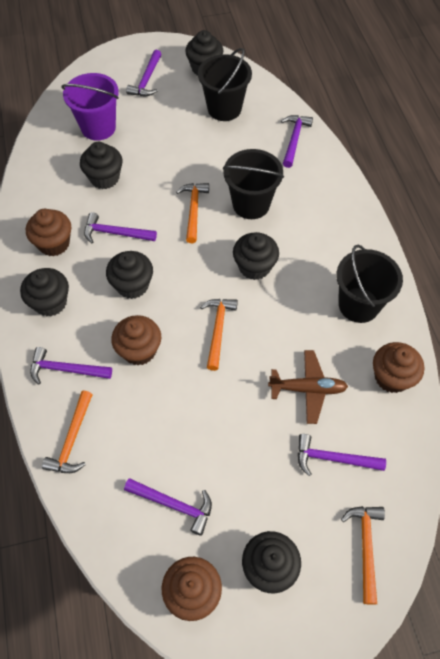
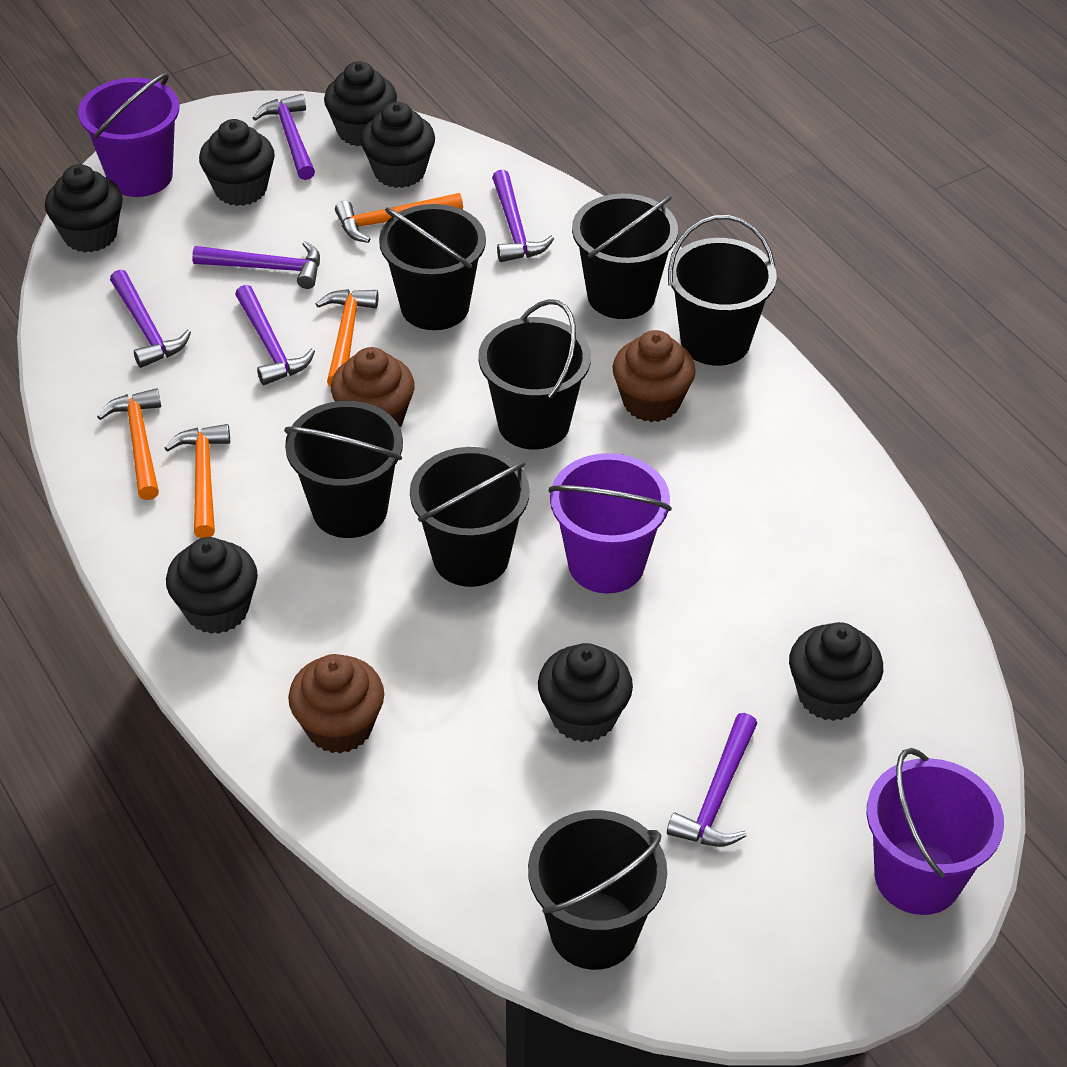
black bucket: [198,48,252,121] [223,149,284,219] [336,244,403,323] = 3 -> [284,401,403,538] [379,204,486,330] [410,447,530,587] [478,299,591,450] [528,810,667,970] [572,193,678,319] [668,215,777,366] = 7
black cupcake: [20,268,69,316] [80,142,123,189] [106,251,153,299] [185,30,223,75] [233,232,279,280] [242,531,301,593] = 6 -> [45,164,123,253] [166,537,258,634] [199,119,275,206] [324,61,397,146] [361,102,435,188] [538,643,633,742] [789,622,883,721] = 7
brown cupcake: [26,209,71,256] [111,315,161,365] [162,557,222,621] [373,342,424,393] = 4 -> [288,654,384,754] [331,347,415,427] [612,330,696,422] = 3
brown plane: [268,350,348,424] = 1 -> none = 0
purple bucket: [62,73,119,141] = 1 -> [78,73,179,197] [548,453,672,594] [867,748,1004,915] = 3

